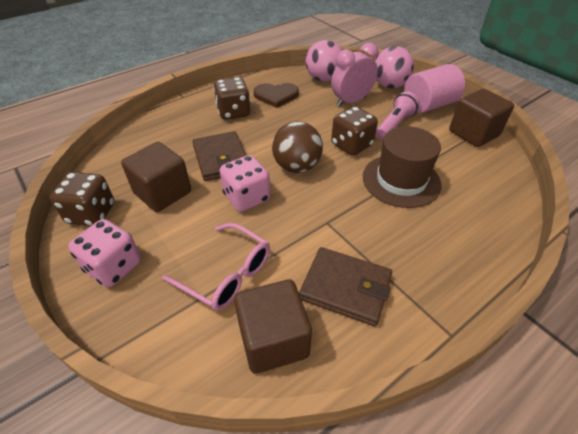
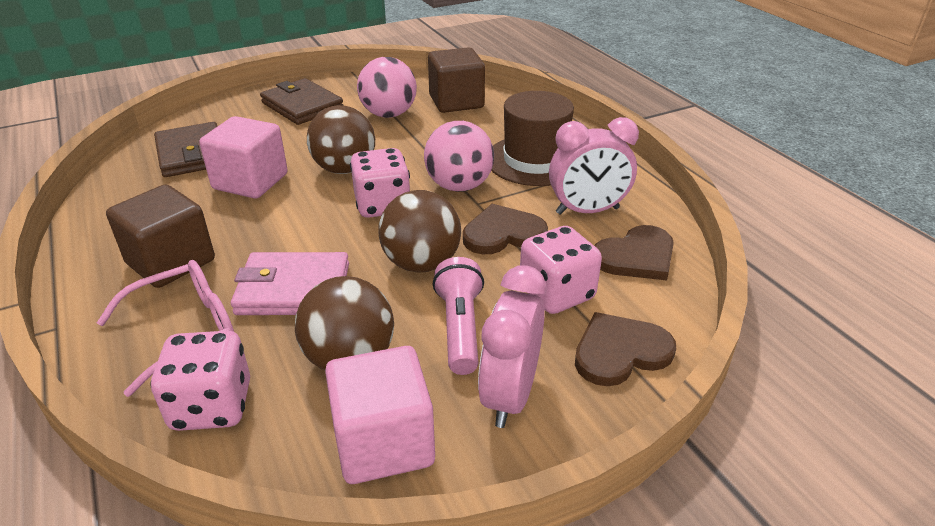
brown ball: [272,121,323,173] = 1 -> [295,276,394,370] [307,105,375,174] [378,190,461,273] = 3
brown cube: [121,142,191,212] [234,279,312,374] [449,89,514,147] = 3 -> [106,184,215,288] [428,47,485,113] = 2
brown dice: [50,172,114,226] [213,77,250,120] [331,106,378,156] = 3 -> none = 0
brown heart: [253,83,299,108] = 1 -> [463,204,548,254] [575,312,676,386] [595,225,674,280] = 3
pink clock: [331,43,378,107] = 1 -> [478,265,547,428] [549,117,639,215] = 2
pink cube: none = 0 -> [199,116,288,199] [325,346,435,484] = 2
pink cylinder: [404,64,465,113] = 1 -> none = 0
pink dice: [68,219,141,287] [220,155,270,212] = 2 -> [150,331,250,431] [350,148,410,218] [520,226,602,314] = 3
pink wallet: none = 0 -> [231,252,349,315] = 1

